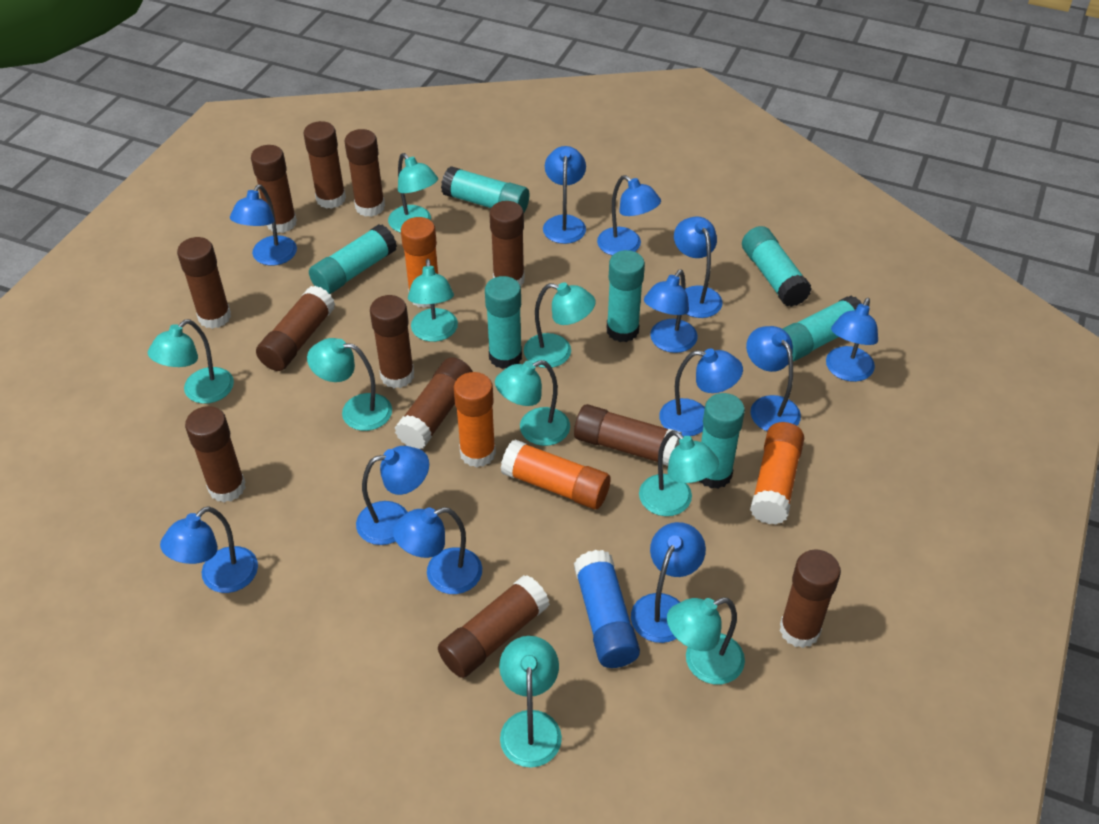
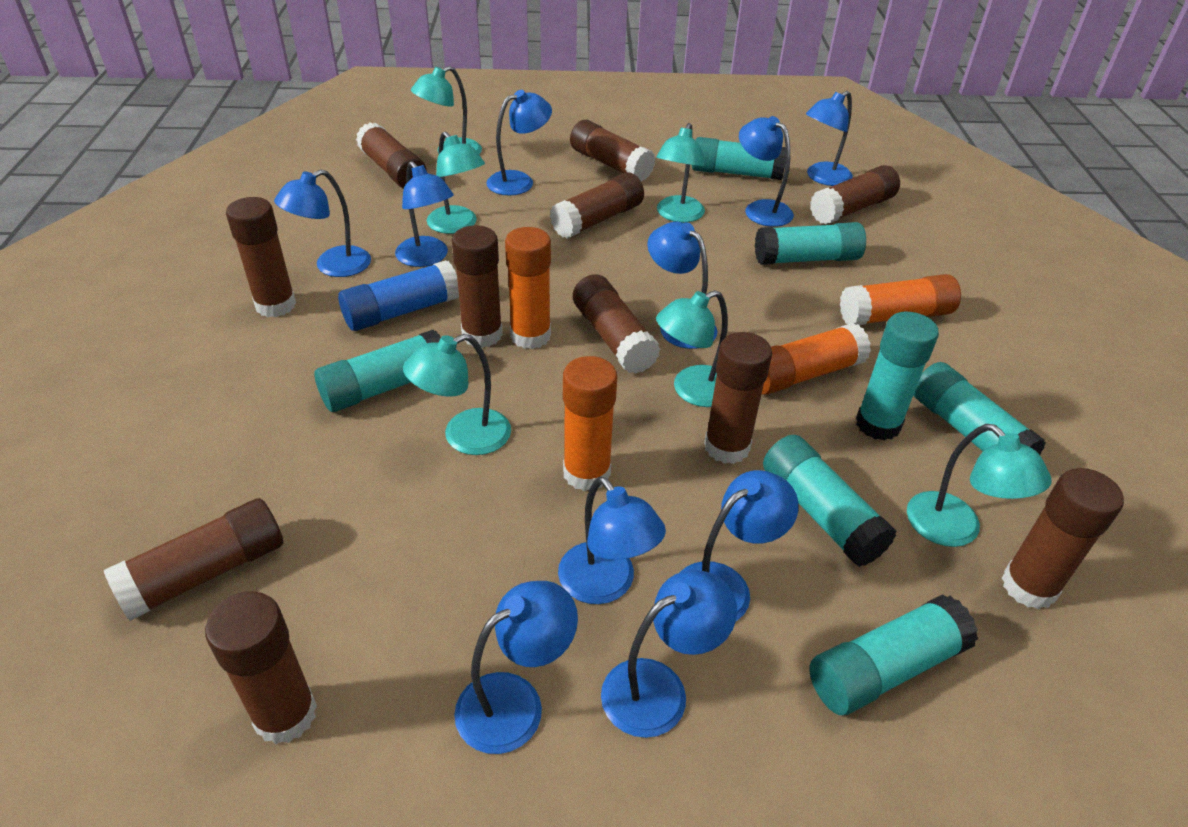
blue lamp: [160,506,258,593] [230,184,297,266] [356,446,429,545] [393,507,482,594] [543,146,586,244] [597,175,661,256] [631,522,706,643] [644,270,698,353] [659,349,743,436] [674,216,722,318] [746,326,801,431] [826,298,878,382] = 12 -> [274,170,371,277] [395,161,454,267] [454,581,578,754] [486,90,552,196] [558,476,666,604] [601,570,737,738] [647,222,717,349] [680,470,799,621] [739,116,794,227] [806,91,853,186] = 10
brown glue stick: [177,237,231,329] [185,406,246,502] [251,145,297,233] [256,286,335,371] [303,121,346,209] [345,129,385,217] [370,295,414,388] [395,357,473,449] [438,575,550,678] [489,201,525,287] [574,404,682,466] [780,549,841,648] = 12 -> [103,498,283,621] [205,591,317,744] [226,197,296,317] [356,122,426,189] [452,225,503,348] [550,172,644,239] [570,120,656,181] [573,274,660,374] [704,332,772,464] [810,165,900,225] [1002,468,1124,609] = 11
turquoise lamp: [148,319,234,404] [307,338,392,431] [388,153,438,233] [408,259,458,342] [495,360,570,446] [499,636,562,768] [524,282,596,368] [639,430,719,516] [667,598,745,684] = 9 -> [403,334,511,455] [411,66,482,154] [426,131,485,234] [656,123,705,222] [656,290,728,407] [907,424,1052,547] = 6

